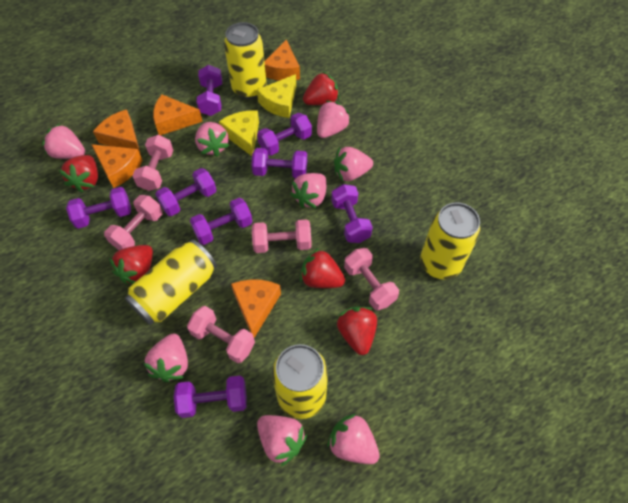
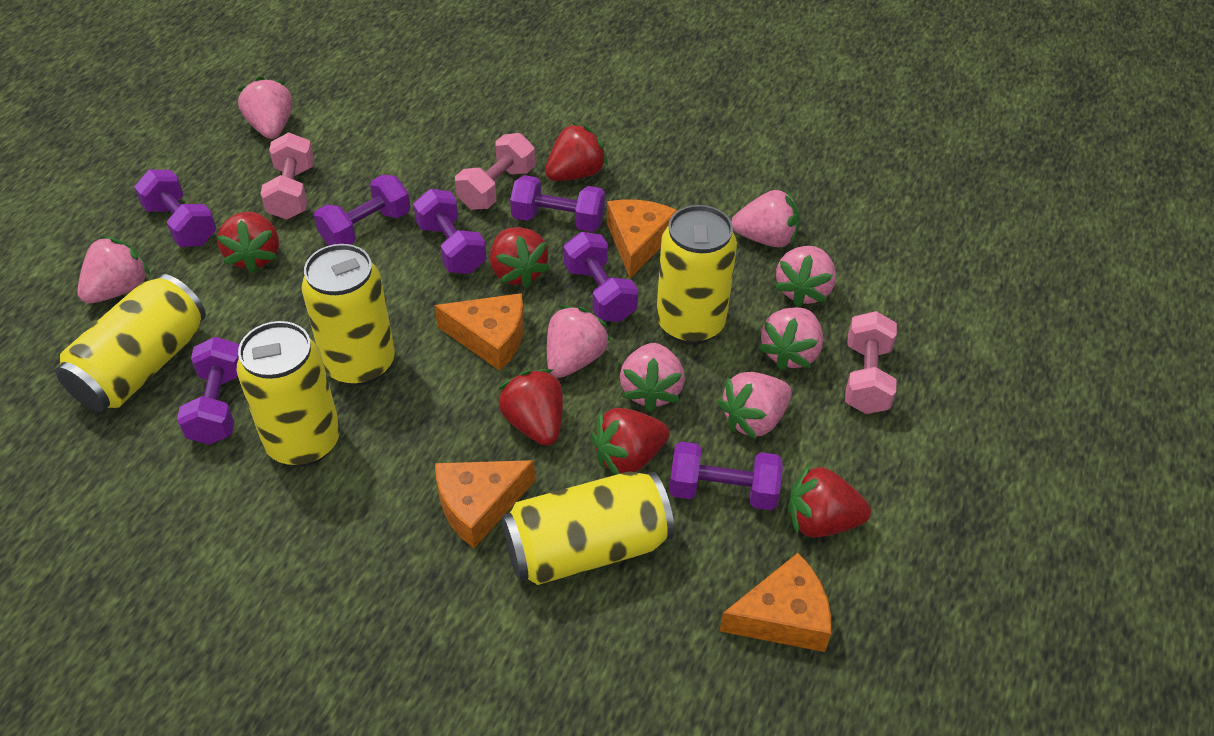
orange cheese: [91,144,143,188] [93,109,140,153] [153,95,203,135] [231,279,281,338] [264,39,300,81] = 5 -> [434,293,524,371] [435,460,535,548] [607,200,678,278] [720,553,831,652] = 4
pink dumbbell: [104,195,163,250] [133,135,173,191] [187,306,255,363] [252,219,311,253] [344,248,399,310] = 5 -> [261,132,314,220] [455,133,535,210] [845,311,897,414] = 3
purple dumbbell: [66,187,131,229] [155,168,216,216] [174,376,247,418] [190,198,253,245] [197,65,222,116] [251,148,307,178] [257,113,312,156] [331,184,373,243] = 8 -> [134,170,217,247] [177,337,239,445] [314,175,410,246] [413,189,486,274] [510,175,605,232] [564,232,638,322] [669,442,783,510] = 7
red strawberry: [59,155,98,192] [110,245,153,284] [300,248,345,288] [303,72,339,105] [337,307,377,355] = 5 -> [217,212,279,273] [490,227,550,288] [498,369,563,446] [545,123,608,181] [591,408,669,475] [788,464,871,537] = 6
yellow can: [125,239,217,325] [224,22,267,99] [272,344,328,419] [420,202,481,280] = 4 -> [55,274,206,412] [236,321,340,467] [302,244,395,386] [502,471,674,585] [656,205,737,345] = 5
yellow cheese: [219,110,259,156] [257,74,296,118] = 2 -> none = 0

